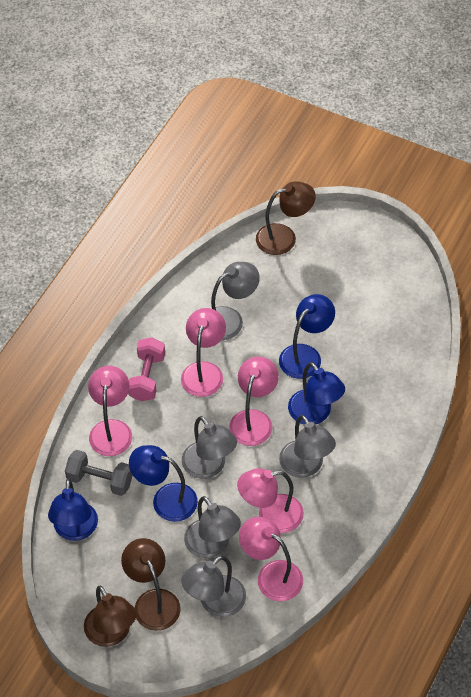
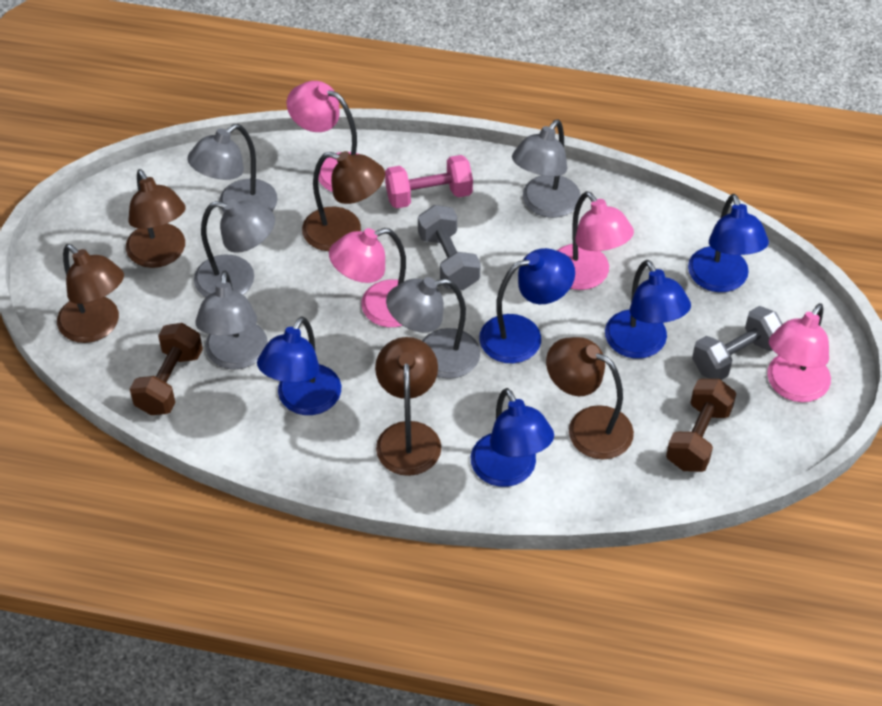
blue lamp: [48,479,98,541] [129,445,198,522] [279,294,335,379] [288,362,345,425] = 4 -> [257,317,341,415] [471,388,554,487] [479,248,575,364] [605,260,691,359] [688,194,769,292] = 5
brown dumbbell: none = 0 -> [130,323,203,415] [666,379,736,472] = 2
brown lamp: [84,586,137,647] [121,538,181,631] [256,181,316,255] = 3 -> [57,244,124,343] [126,169,186,268] [302,151,385,251] [375,337,441,476] [546,337,634,459] = 5
grey dumbbell: [65,450,133,496] = 1 -> [418,205,481,290] [692,306,783,380] = 2
pink lamp: [88,366,132,456] [181,308,226,397] [229,356,279,446] [237,468,304,533] [239,517,303,601] = 5 -> [287,81,358,192] [329,228,406,327] [557,191,634,290] [767,303,831,402] = 4

